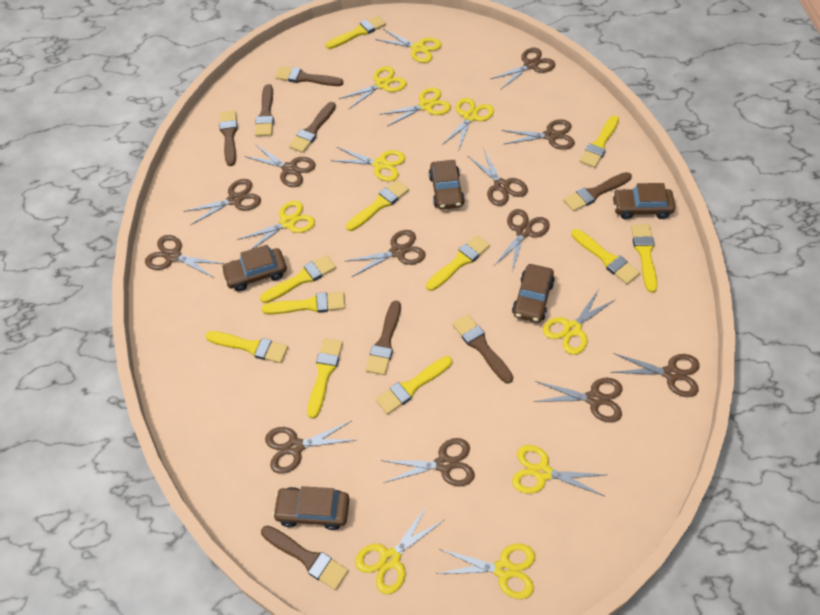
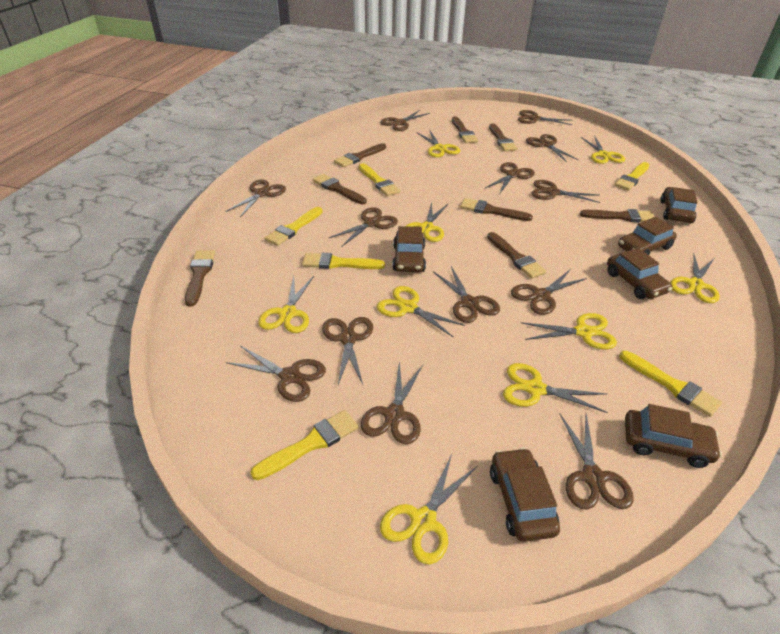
brown car: [221,245,287,292] [272,486,349,530] [429,160,465,209] [512,264,555,322] [612,183,675,219] = 5 -> [392,226,426,272] [490,448,560,542] [607,248,672,299] [618,217,677,255] [625,404,722,468] [660,187,698,223] = 6
brown scissors: [145,235,224,278] [184,179,261,225] [244,144,316,187] [265,421,356,474] [346,230,426,277] [381,438,475,486] [468,148,528,206] [491,48,556,89] [494,209,550,272] [501,119,575,150] [534,378,622,423] [611,353,700,397] = 12 -> [225,180,286,217] [226,346,326,402] [322,317,373,385] [329,207,398,246] [361,361,423,444] [380,110,430,131] [433,266,500,323] [485,162,535,194] [511,269,587,315] [518,110,573,125] [526,134,579,162] [531,180,600,203] [559,413,634,509] = 13
yellow brush: [205,331,288,363] [260,255,336,303] [262,292,345,314] [307,339,343,419] [326,15,386,49] [346,180,409,231] [375,356,452,415] [426,235,490,291] [571,229,640,284] [579,115,619,168] [631,224,657,293] = 11 -> [251,410,359,480] [265,207,323,246] [302,253,385,269] [359,163,400,196] [615,162,650,190] [619,351,722,417] = 6
yellow scissors: [237,201,315,250] [331,147,405,181] [339,66,407,109] [355,504,444,594] [375,29,442,63] [380,88,451,126] [436,543,535,599] [442,98,494,149] [512,445,606,496] [543,289,616,355] = 10 -> [258,276,314,333] [377,286,465,338] [380,454,477,564] [406,202,448,242] [417,131,460,158] [503,363,608,413] [521,313,617,349] [581,136,625,164] [670,253,720,303] = 9

